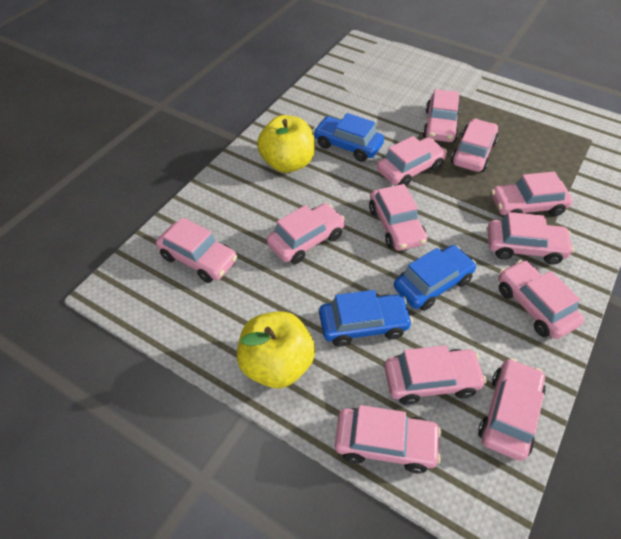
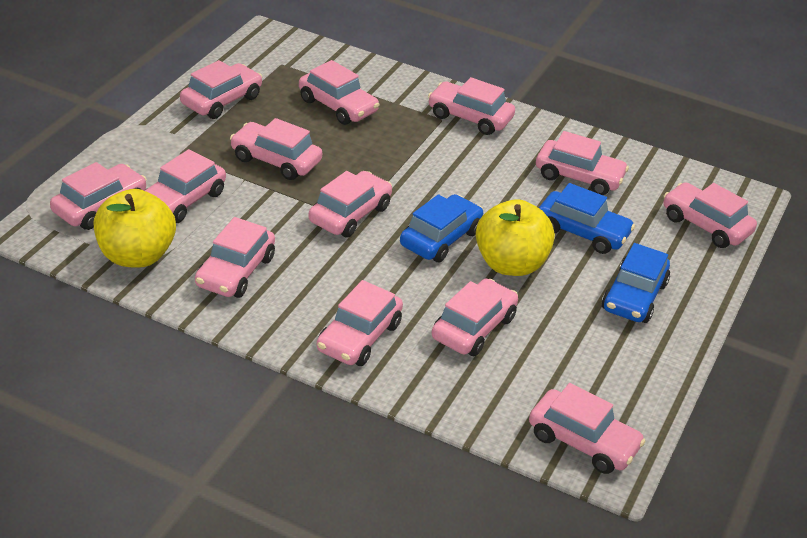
pink car: [156,217,237,283] [267,203,346,264] [335,405,442,474] [369,184,427,251] [377,136,447,186] [384,345,487,405] [423,89,460,142] [451,118,498,172] [478,358,546,461] [487,212,574,264] [491,172,573,216] [498,260,584,339] = 12 -> [50,162,147,230] [144,149,226,223] [180,60,262,119] [195,217,275,298] [230,118,322,180] [299,60,380,125] [309,171,392,238] [317,280,403,366] [428,77,515,135] [432,279,518,356] [529,383,645,474] [536,131,629,195] [664,182,757,248] = 13

